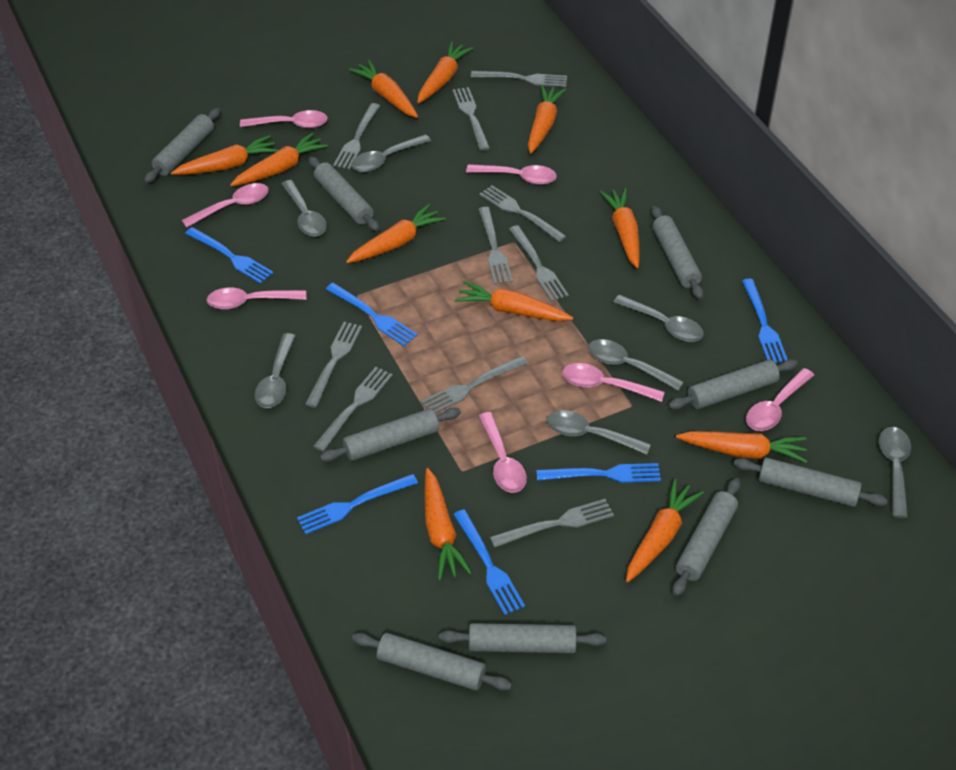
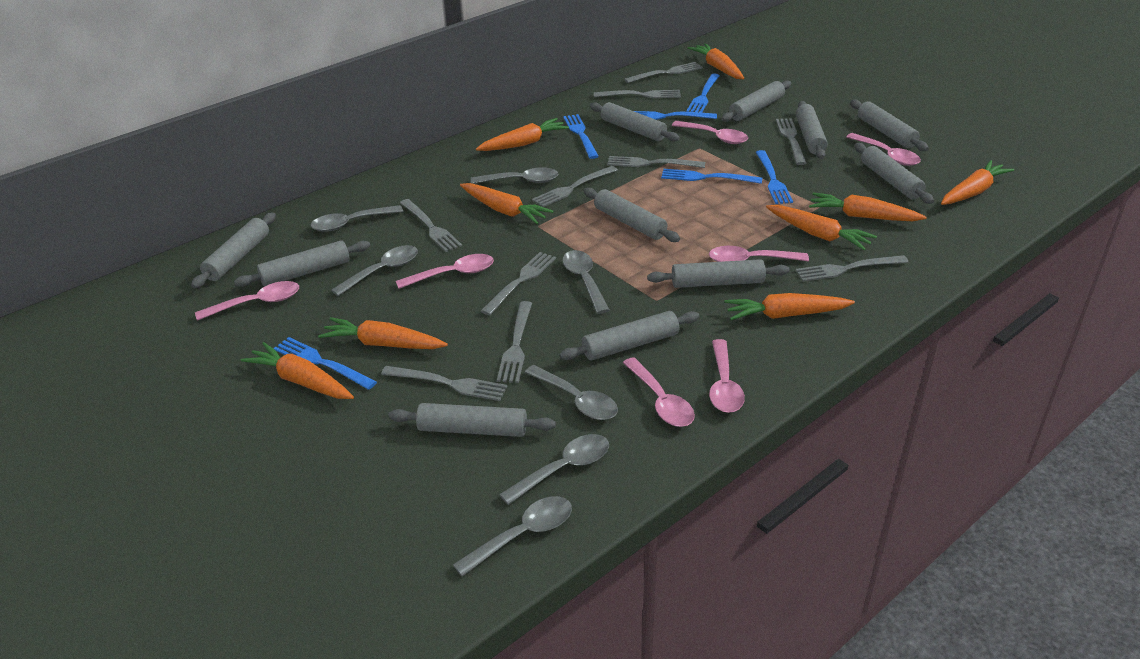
grey rolling pin: [144,108,221,183] [309,156,380,231] [320,408,461,462] [352,633,512,691] [439,623,606,653] [651,206,704,299] [668,359,798,410] [672,478,741,596] [734,457,888,507] = 9 -> [191,212,276,288] [234,240,370,287] [389,403,556,437] [559,311,699,360] [583,188,680,242] [590,102,680,142] [647,259,790,288] [721,80,791,122] [796,101,828,159] [850,100,929,151] [854,143,934,204] = 11
orange carrot: [171,135,279,175] [230,132,328,186] [346,204,446,263] [349,60,418,118] [417,41,474,104] [424,468,472,580] [455,281,573,321] [528,85,566,154] [600,188,640,268] [626,479,704,582] [676,431,807,463] = 11 -> [241,342,354,399] [318,317,448,349] [460,183,553,224] [476,118,569,151] [688,43,744,79] [725,293,855,320] [766,205,877,250] [809,193,927,221] [941,160,1014,205] = 9

